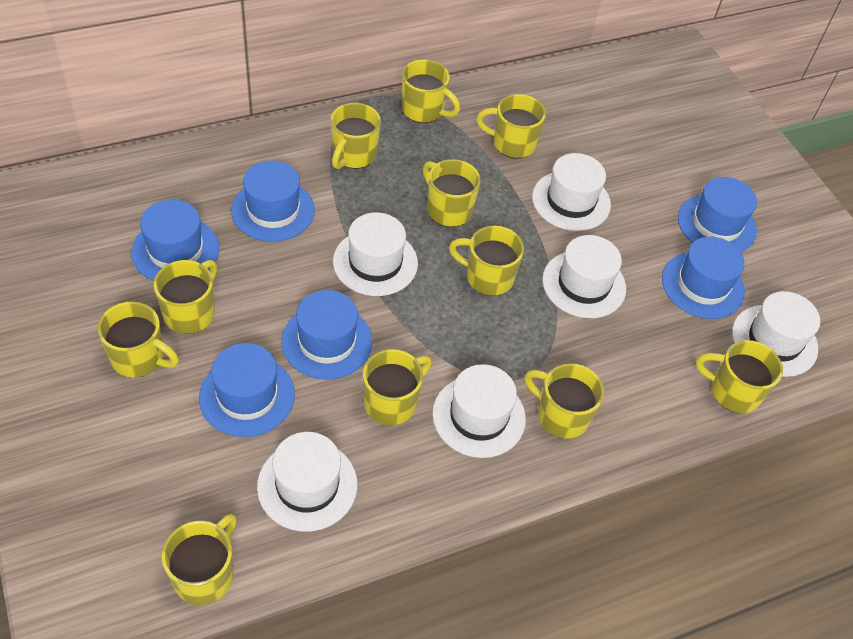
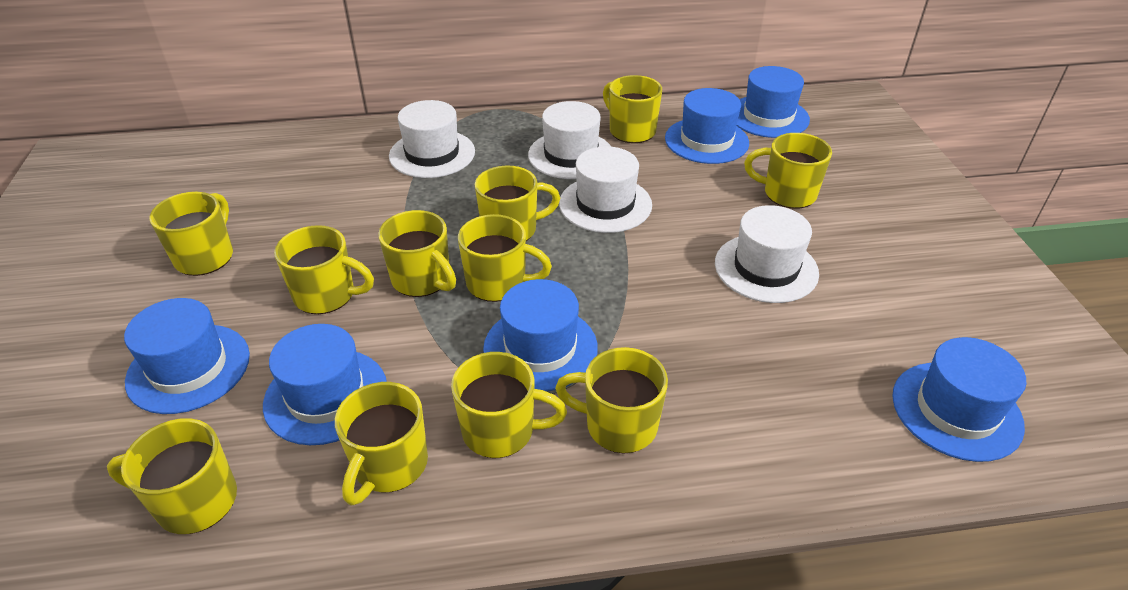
white hat: [257,432,357,532] [333,212,418,296] [432,364,526,458] [532,153,611,231] [542,235,626,318] [732,291,820,377] = 6 -> [389,100,475,178] [528,101,611,179] [559,146,652,233] [715,205,819,303] = 4

